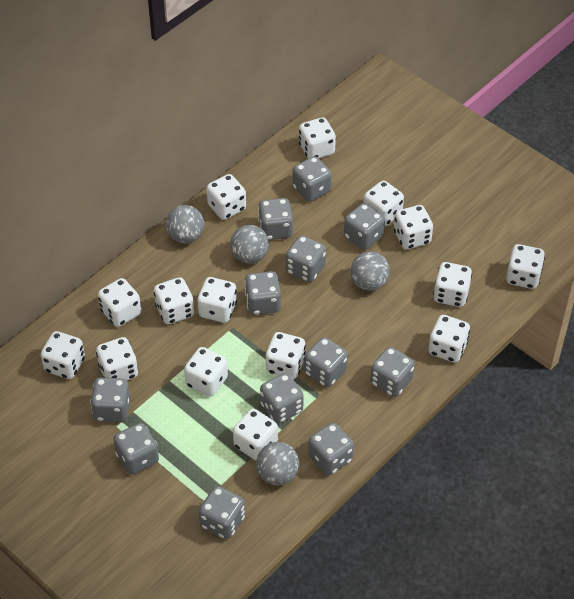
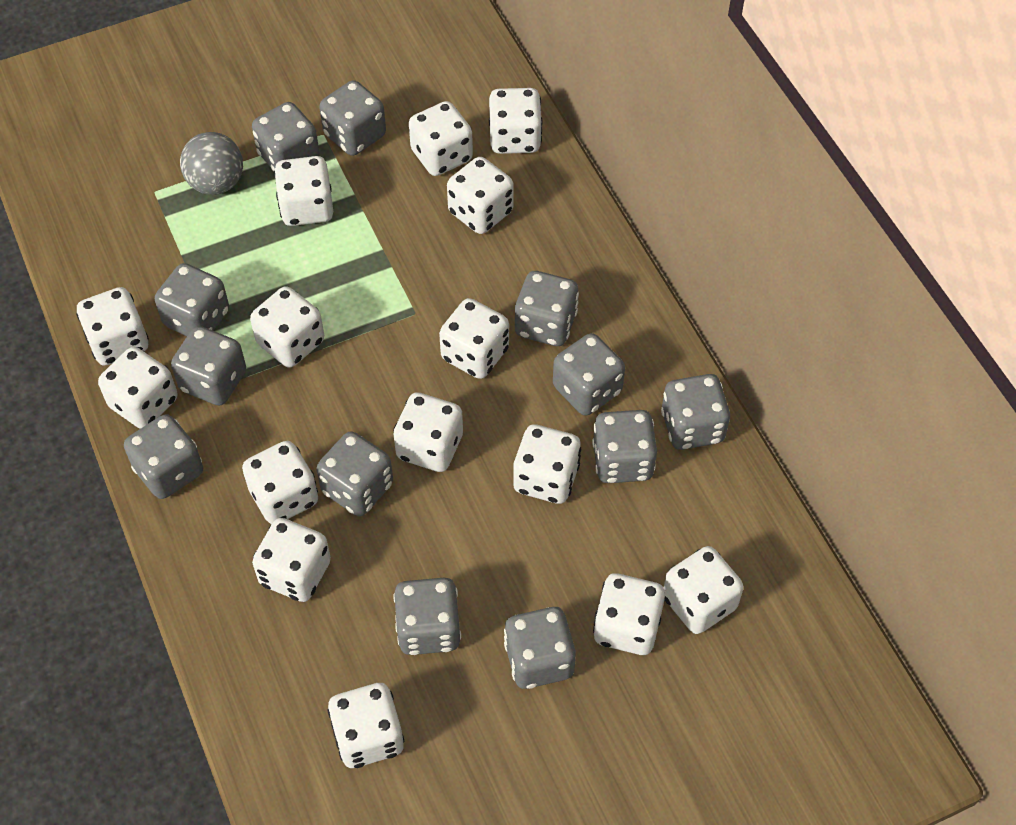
grey ball: [166,205,204,243] [230,225,269,264] [256,442,299,485] [351,251,390,291] = 4 -> [180,132,243,195] = 1

